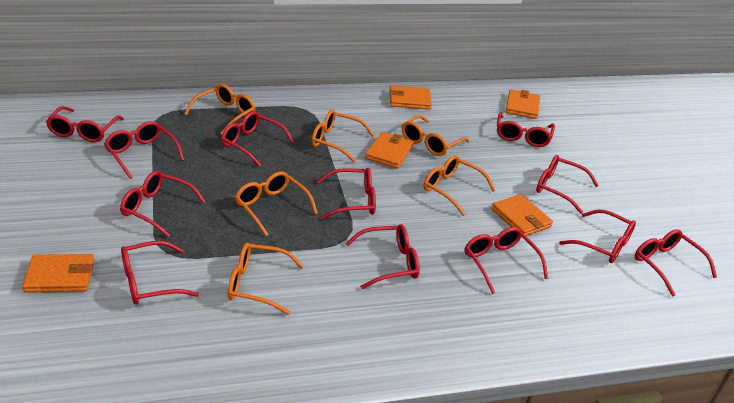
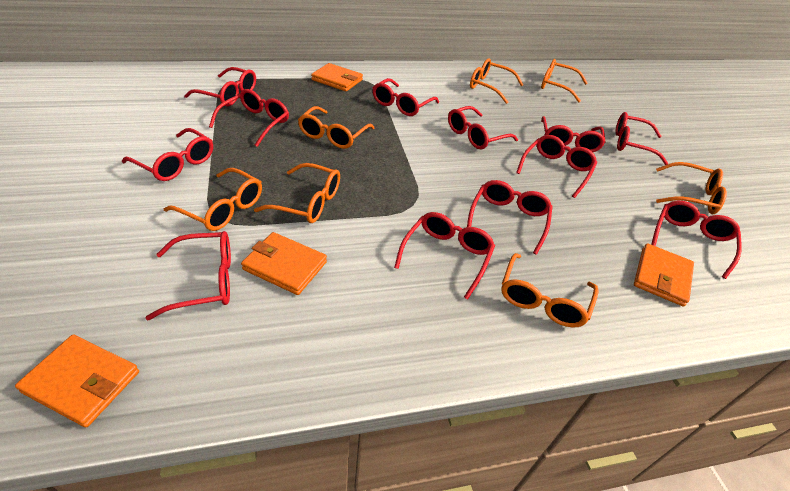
orange glasses: [184,84,255,134] [228,243,304,315] [235,171,318,236] [311,110,374,163] [402,115,470,156] [424,155,496,216] = 6 -> [164,168,262,231] [254,163,340,223] [298,106,374,149] [470,58,523,104] [501,253,599,328] [541,59,588,103] [656,162,727,214] = 7
orange wallet: [22,254,94,293] [365,132,414,169] [389,86,432,110] [491,194,553,236] [506,89,540,119] = 5 -> [15,335,139,427] [241,232,327,295] [311,63,363,92] [634,243,694,307] = 4

